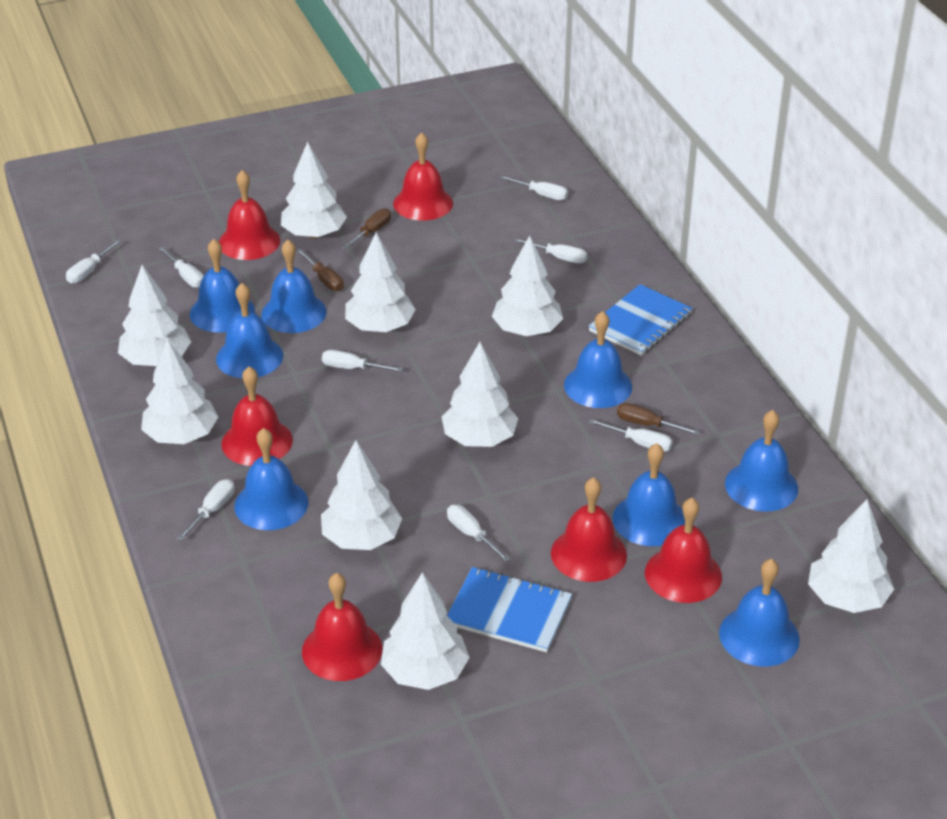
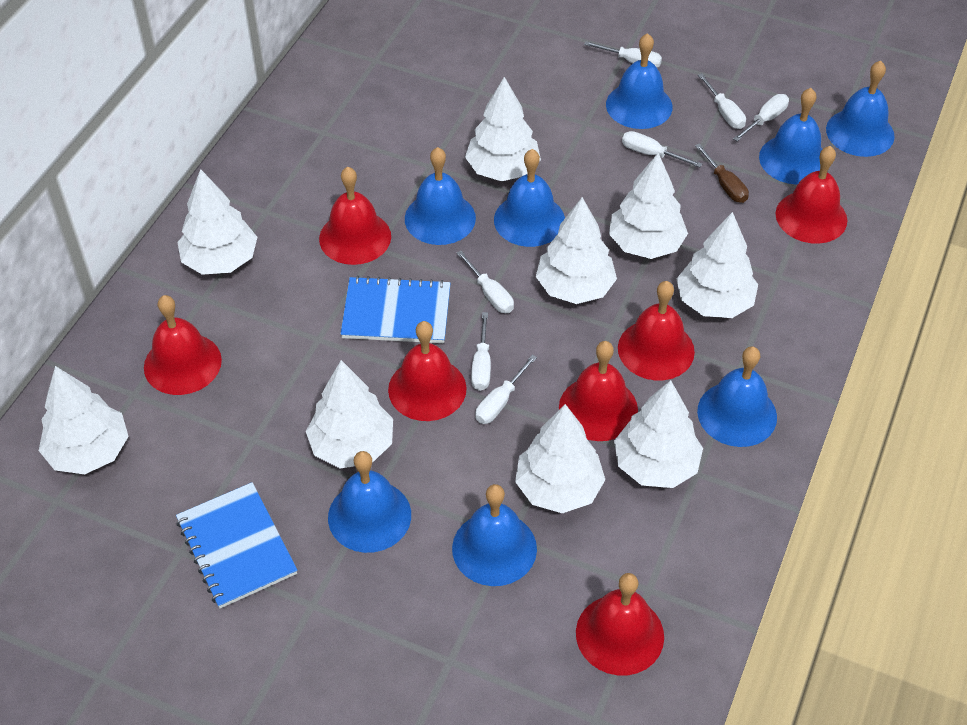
brown screwdriver: [296,249,344,291] [342,208,391,250] [617,403,701,435] = 3 -> [695,143,749,203] = 1
red bell: [219,170,280,260] [222,367,293,466] [302,573,382,681] [393,132,453,221] [551,477,627,582] [645,498,722,603] = 6 -> [144,295,222,395] [319,167,391,265] [388,321,467,421] [559,341,638,441] [576,573,664,676] [618,281,695,380] [775,146,847,244] = 7
white screwdriver: [66,239,121,284] [158,246,204,288] [177,479,234,541] [322,350,403,372] [447,505,511,562] [500,176,568,200] [514,238,587,264] [589,419,673,452] = 8 -> [457,251,514,313] [471,312,491,391] [476,355,537,424] [584,41,662,67] [622,131,702,167] [698,73,746,129] [733,94,789,141] = 7

